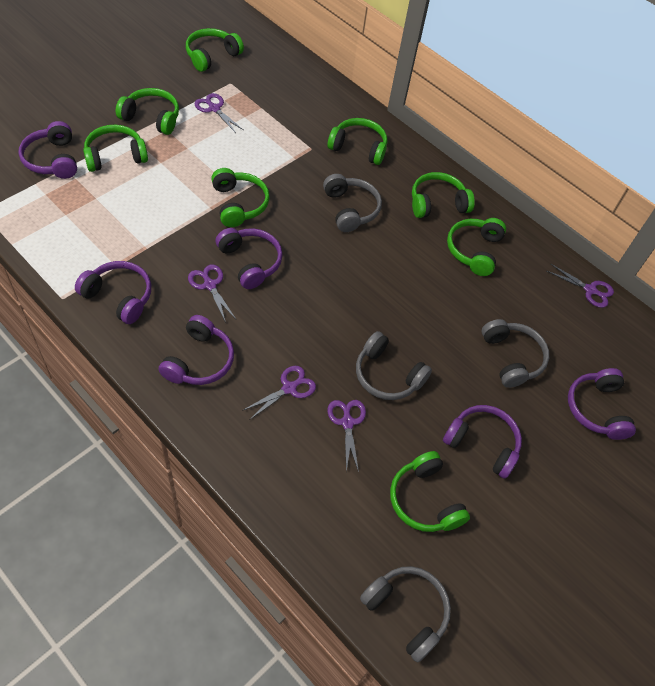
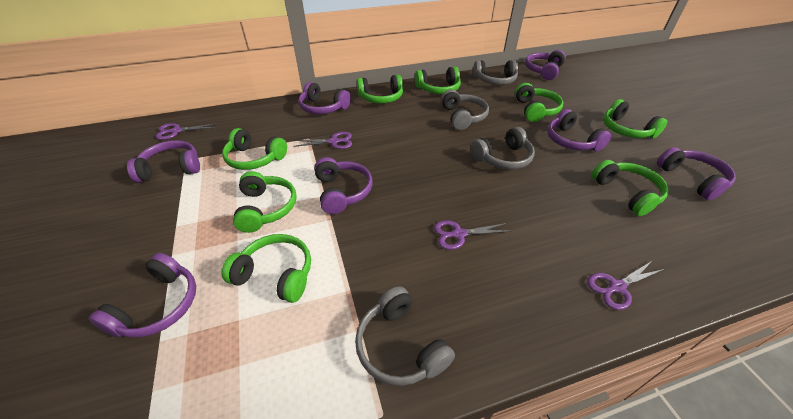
purple headphones: [18,121,77,179] [75,261,151,324] [158,315,234,385] [215,228,283,289] [443,405,522,479] [568,368,636,440] = 6 -> [89,253,196,338] [127,140,200,183] [299,82,351,114] [314,157,373,214] [525,50,566,80] [547,109,611,152] [657,147,736,200] = 7
purple scissors: [188,264,236,323] [194,93,243,133] [242,366,316,420] [327,400,366,473] [547,264,614,308] = 5 -> [156,123,217,140] [293,132,352,149] [434,220,511,250] [587,261,664,310] = 4

